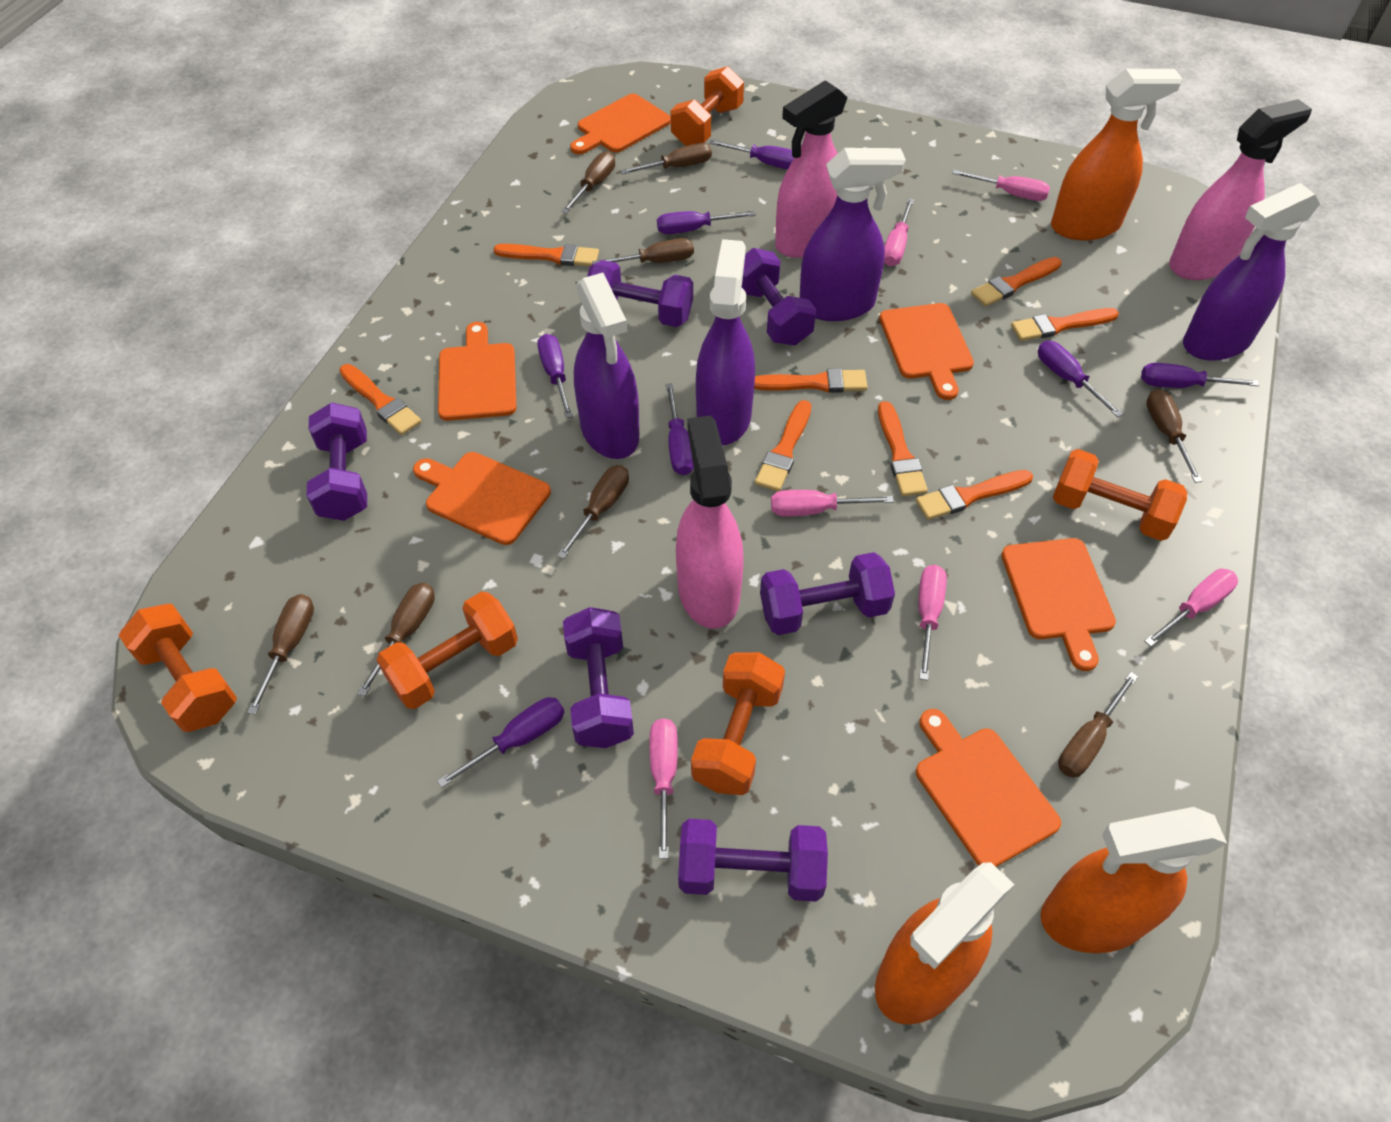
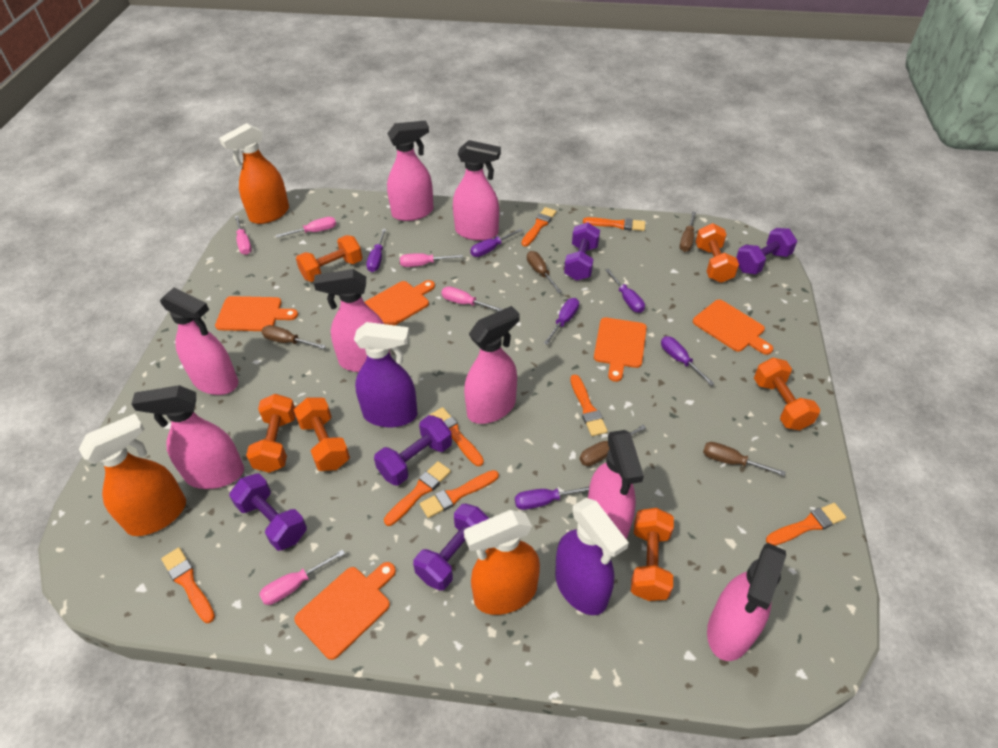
brown screwdriver: [247,594,314,715] [357,583,435,697] [557,465,629,559] [562,151,615,213] [592,238,694,264] [620,143,712,175] [1058,672,1138,778] [1146,389,1202,483] = 8 -> [261,325,326,349] [527,251,562,293] [580,425,646,466] [680,212,696,252] [703,442,786,476] = 5
orange cutting board: [413,452,551,545] [438,322,517,421] [570,94,671,154] [879,303,974,400] [916,709,1061,867] [1001,538,1116,671] = 6 -> [215,296,298,331] [294,562,396,660] [365,280,435,326] [594,318,647,382] [693,300,773,355] = 5
orange dumbbell: [119,604,237,732] [377,592,518,709] [670,66,744,146] [691,652,785,795] [1053,449,1187,541] = 5 -> [246,394,296,473] [294,398,350,471] [296,235,363,282] [631,508,674,601] [696,223,739,283] [754,357,820,430] = 6
pink screwdriver: [650,718,678,859] [771,490,894,516] [884,198,914,266] [918,565,947,681] [952,169,1050,201] [1144,569,1238,647] = 6 -> [235,216,252,255] [259,549,345,605] [275,217,336,238] [400,253,463,267] [441,287,503,311] = 5
pink spray bottle: [676,415,744,629] [775,80,848,258] [1169,99,1312,280] = 3 -> [131,385,244,489] [160,287,238,395] [314,269,390,372] [387,121,434,221] [453,140,501,241] [464,306,520,424] [588,430,644,540] [707,543,786,661] = 8
purple dumbbell: [307,402,367,521] [563,607,634,748] [587,260,693,327] [678,819,828,902] [742,248,816,345] [760,552,895,635] = 6 -> [229,473,307,551] [374,415,452,485] [413,504,489,591] [564,222,600,281] [736,228,797,275] = 5
purple screwdriver: [437,697,564,788] [537,334,573,418] [657,211,756,234] [666,383,694,475] [709,140,794,169] [1038,341,1123,417] [1141,363,1259,388] = 7 -> [366,229,386,272] [470,228,523,257] [515,486,590,510] [544,298,579,345] [605,269,645,313] [661,336,715,386] = 6
purple spray bottle: [574,273,639,459] [696,239,755,445] [799,148,906,321] [1183,183,1320,361] = 4 -> [354,322,417,427] [555,498,629,615] = 2

